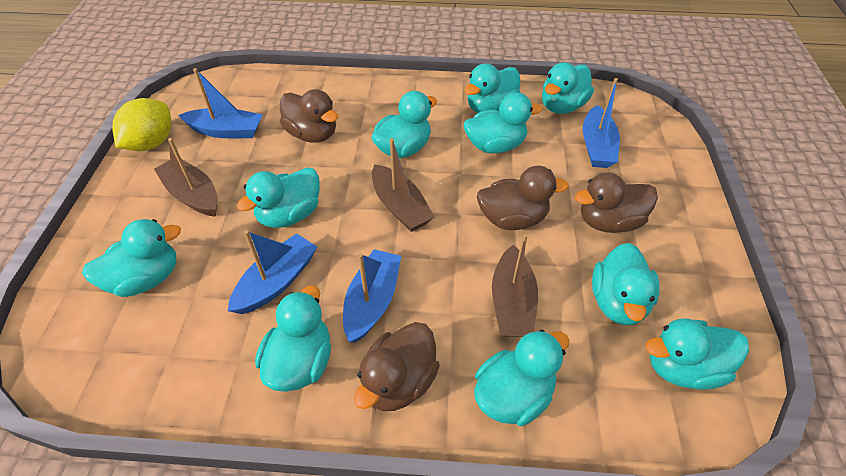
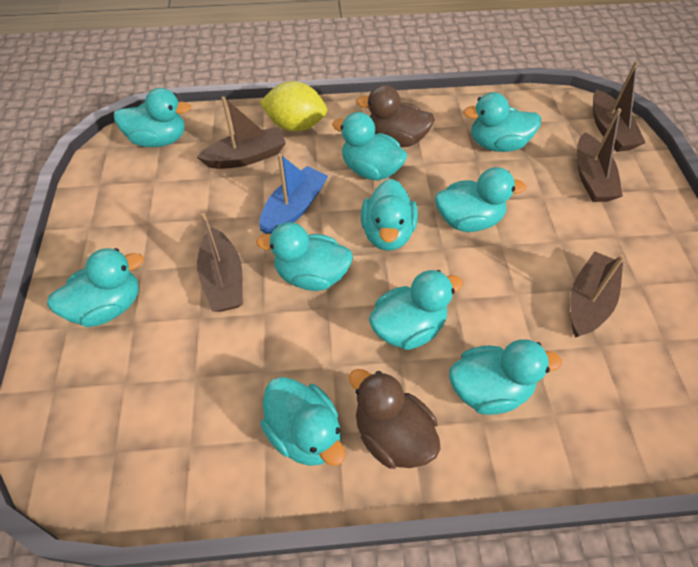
blue boat: [178,68,263,138] [228,230,317,314] [343,249,401,343] [583,78,620,168] = 4 -> [259,154,328,234] = 1
brown boat: [154,138,218,217] [372,138,435,232] [492,234,538,337] = 3 -> [197,97,286,169] [197,213,243,312] [570,251,625,338] [577,108,623,202] [593,61,646,152] = 5
brown duck: [280,89,338,143] [354,322,440,411] [477,166,569,230] [575,172,658,233] = 4 -> [349,369,441,469] [356,85,435,147] = 2

